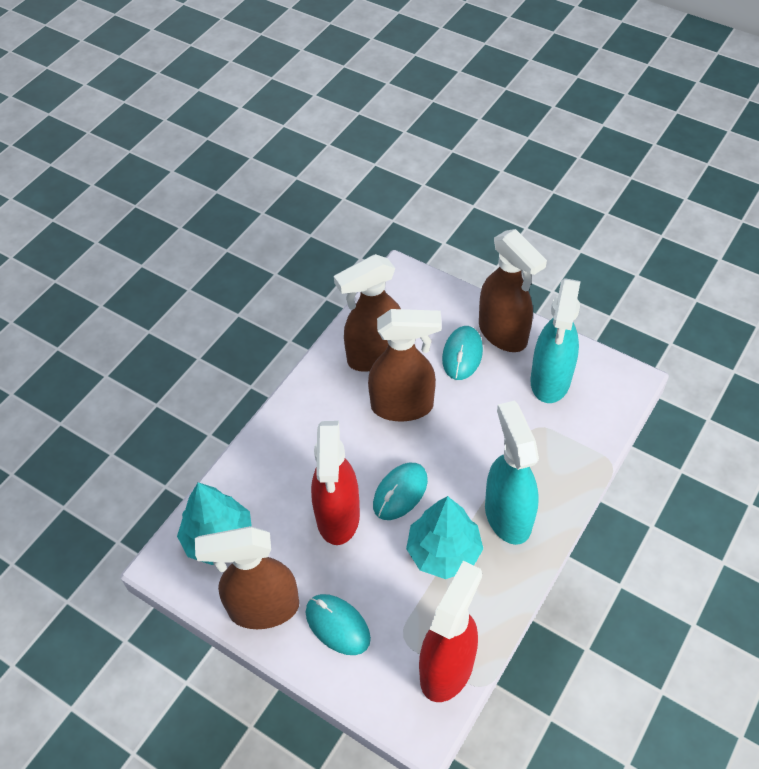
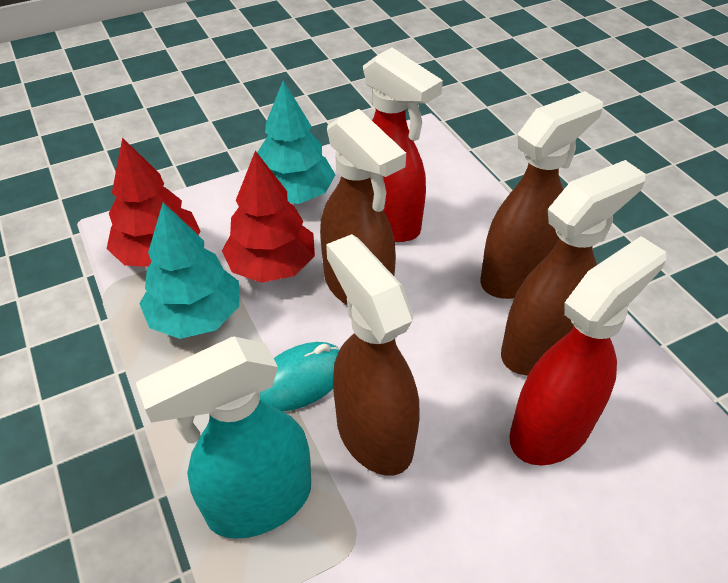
red tree: none = 0 -> [107,138,201,267] [222,151,315,283] = 2
turquoise mouse: [306,594,371,655] [373,463,428,520] [442,326,483,380] = 3 -> [260,342,340,411] = 1
turquoise spray bottle: [485,401,539,545] [530,278,580,403] = 2 -> [136,337,311,539] = 1

